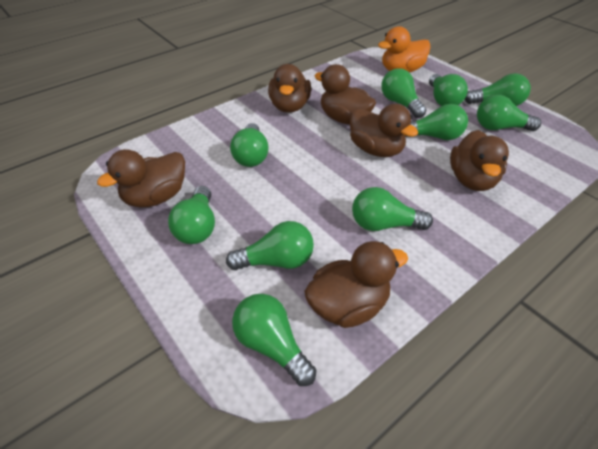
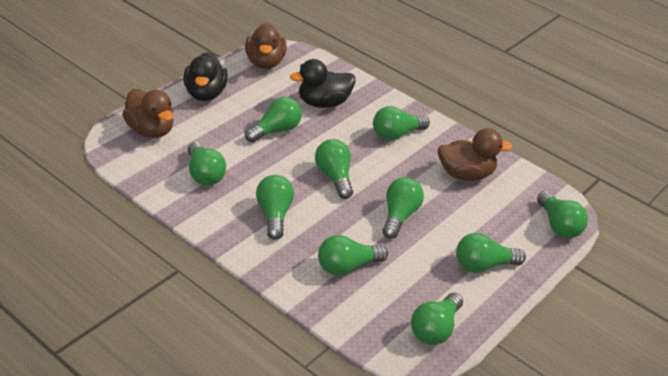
black duck: none = 0 -> [183,52,228,101] [290,59,356,108] = 2
brown duck: [97,149,185,208] [268,64,311,113] [304,241,408,328] [315,64,376,124] [350,104,419,157] [450,130,509,191] = 6 -> [122,89,174,138] [245,23,287,69] [438,128,513,181] = 3
orange duck: [378,26,431,73] = 1 -> none = 0

